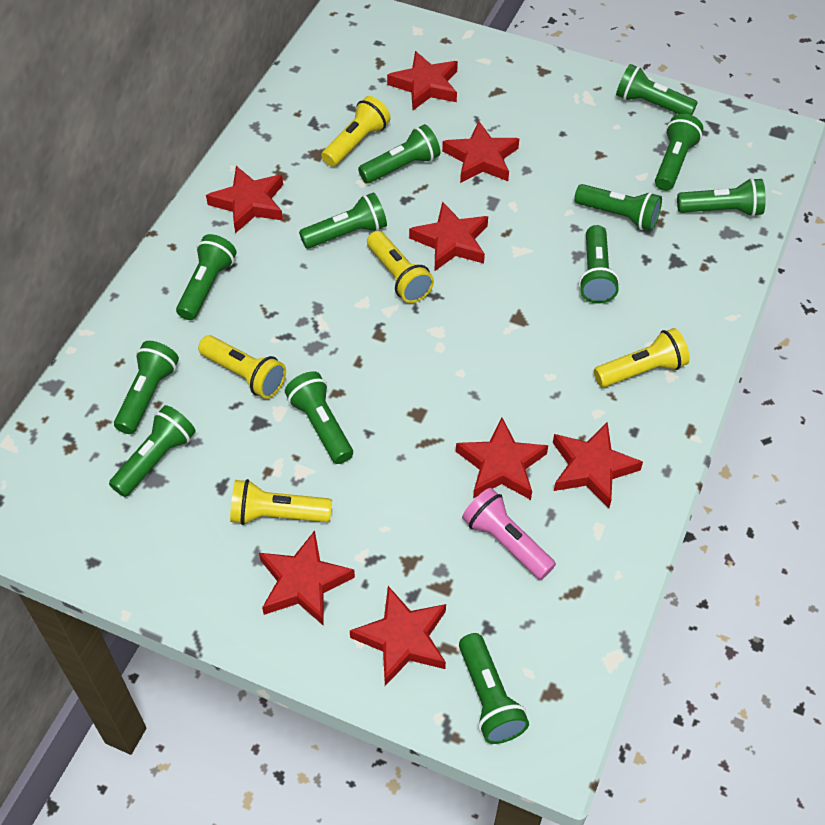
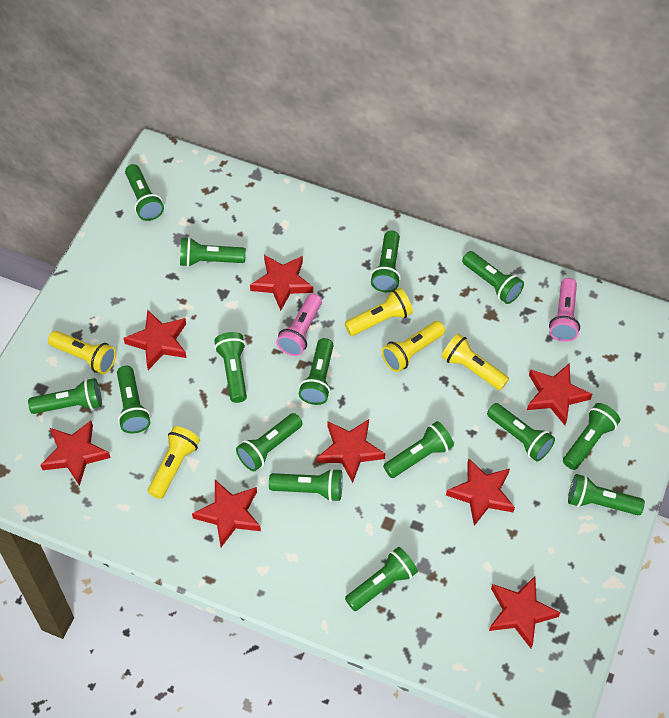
green flashlight: [109,405,195,497] [114,341,179,434] [176,234,237,320] [285,371,353,464] [299,192,387,249] [358,124,440,184] [459,633,529,744] [574,184,662,231] [579,225,620,304] [616,64,698,115] [655,114,703,191] [677,178,766,217] = 12 -> [28,378,102,414] [117,366,150,433] [125,164,164,221] [180,237,246,267] [214,332,247,403] [236,413,302,471] [269,468,343,502] [299,338,334,405] [345,547,418,611] [371,231,401,292] [383,421,454,478] [462,251,524,304] [487,403,555,461] [563,403,621,470] [568,474,645,515] = 15
pink flashlight: [462,488,556,580] = 1 -> [276,294,322,356] [549,278,580,342] = 2

